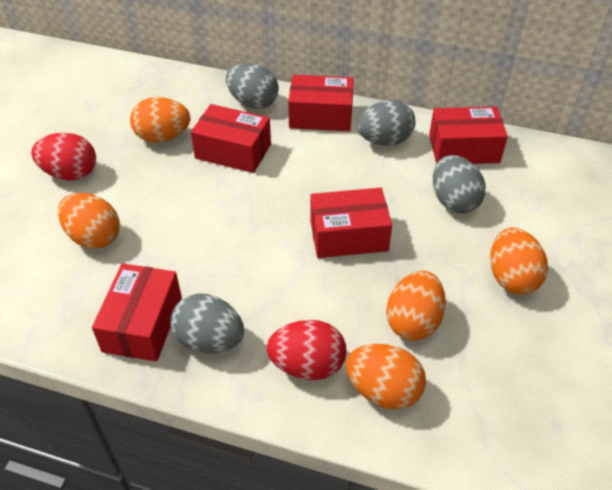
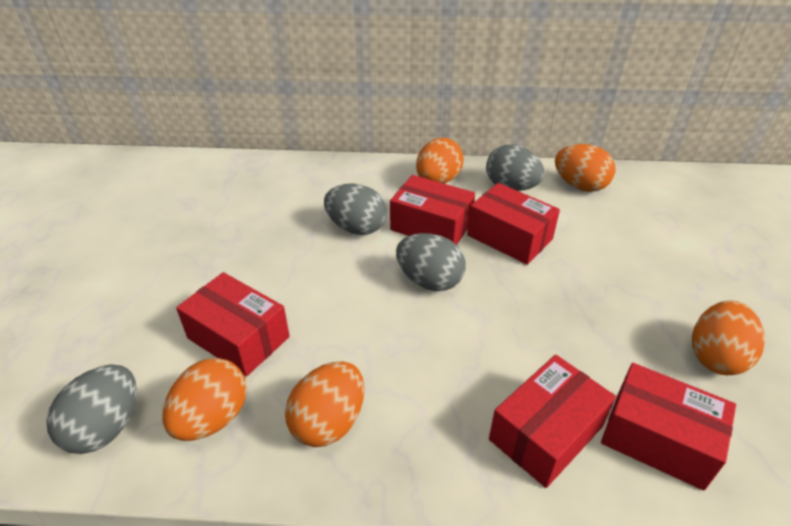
red egg: [31,133,96,180] [266,320,346,380] = 2 -> none = 0

